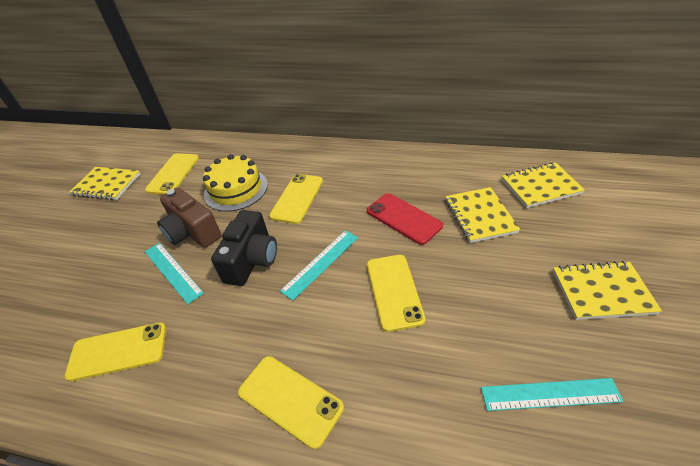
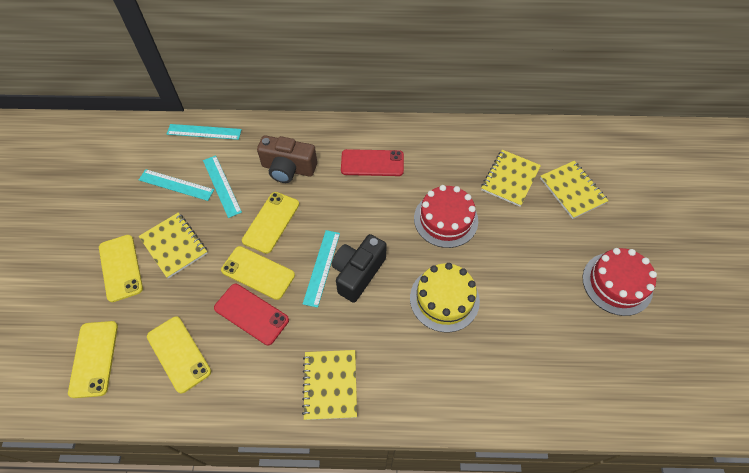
red cake: none = 0 -> [414,185,478,248] [583,248,657,316] = 2
red phone: [367,193,443,245] = 1 -> [214,284,289,345] [341,149,404,176] = 2
turquoise ruler: [145,243,204,304] [280,230,358,301] [481,378,624,411] = 3 -> [139,169,214,201] [167,124,242,140] [203,155,242,218] [303,230,340,308] = 4

